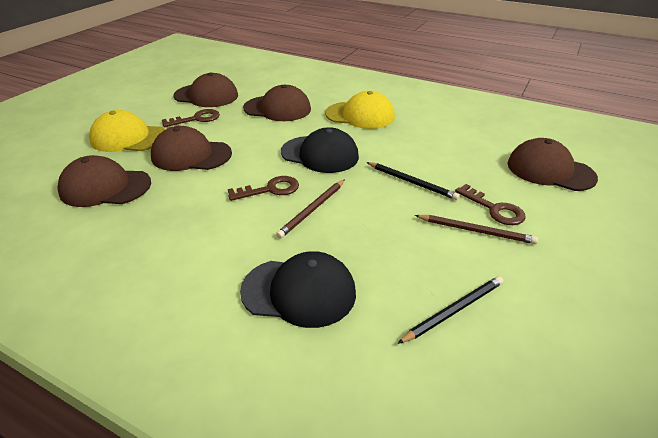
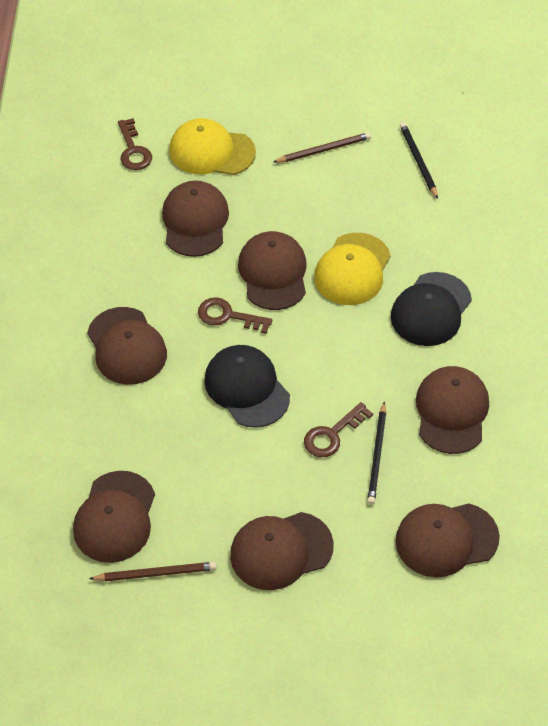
brown cap: [57,155,151,207] [151,126,232,171] [173,73,238,107] [243,85,311,121] [507,138,598,191] = 5 -> [73,471,155,563] [87,307,167,385] [162,181,229,257] [230,512,334,590] [238,231,306,310] [395,503,500,578] [416,366,489,454] = 7

